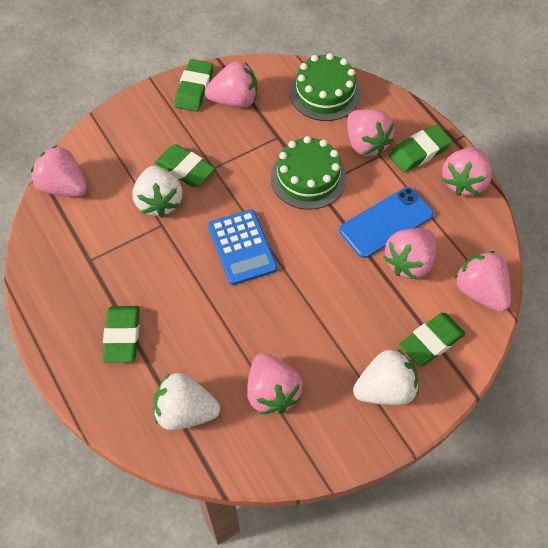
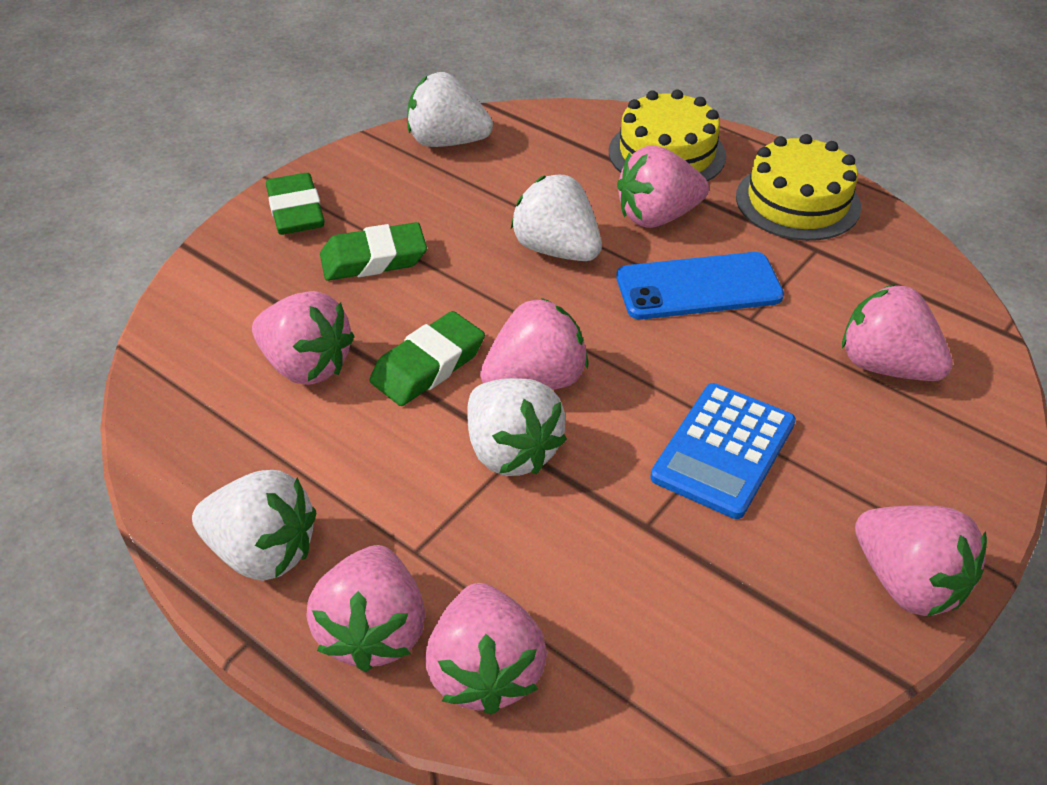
green cake: [270,136,346,210] [290,53,361,121] = 2 -> none = 0
green eraser: [102,306,140,363] [155,144,215,187] [175,59,213,112] [389,125,452,173] [399,313,465,366] = 5 -> [266,173,324,235] [320,222,427,281] [370,311,485,406] = 3
white strawberry: [132,166,183,218] [153,373,220,430] [353,349,419,405] = 3 -> [192,470,316,581] [407,72,493,147] [467,378,567,476] [511,175,602,261] = 4
yellow cake: none = 0 -> [609,90,726,182] [736,134,861,241] = 2

